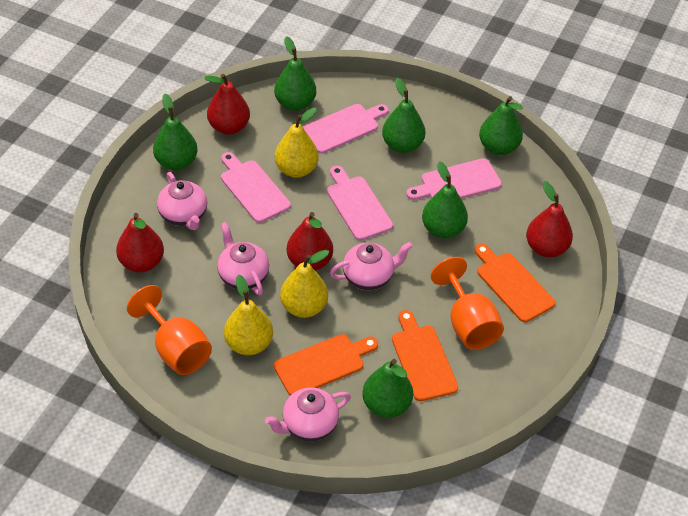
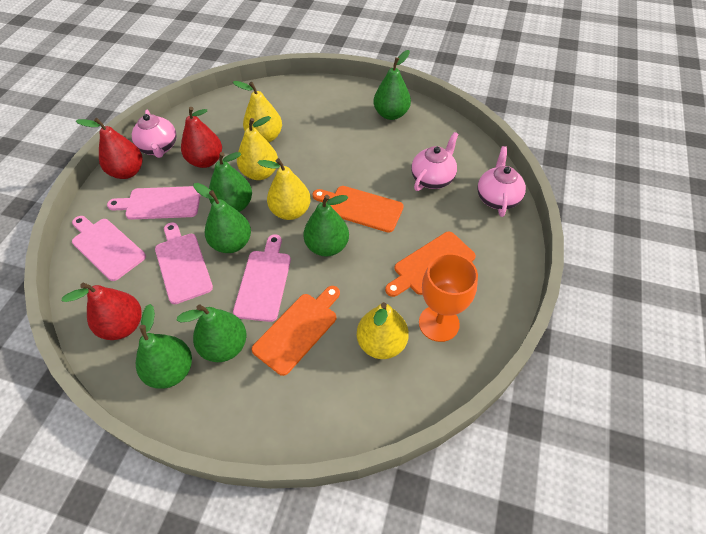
orange goblet: [127,285,212,375] [431,257,504,350] = 2 -> [419,253,478,342] = 1
pink teapot: [157,172,207,230] [217,222,269,295] [265,387,351,441] [330,242,413,290] = 4 -> [132,110,177,158] [411,132,458,191] [477,146,526,217] = 3
red pear: [116,213,164,272] [204,74,250,135] [287,212,333,271] [526,181,573,257] = 4 -> [62,283,142,340] [76,118,143,179] [181,107,222,168] = 3
yellow pear: [224,275,273,355] [275,107,319,178] [280,250,329,318] = 3 -> [233,81,282,143] [237,116,278,180] [257,158,311,220] [357,302,409,359] = 4

